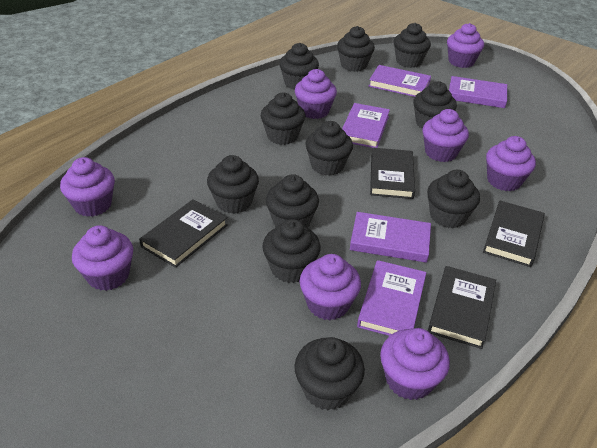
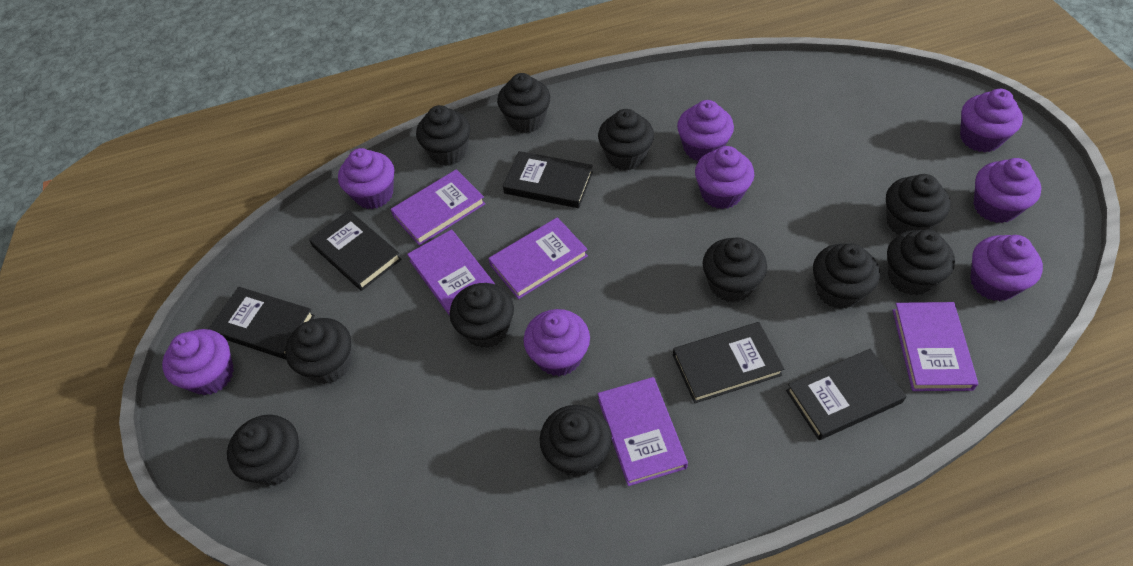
black book: [139,200,228,268] [370,148,415,199] [428,266,496,349] [483,200,545,267] = 4 -> [209,287,315,360] [309,210,402,291] [503,151,593,208] [673,322,784,403] [786,349,906,440] = 5

